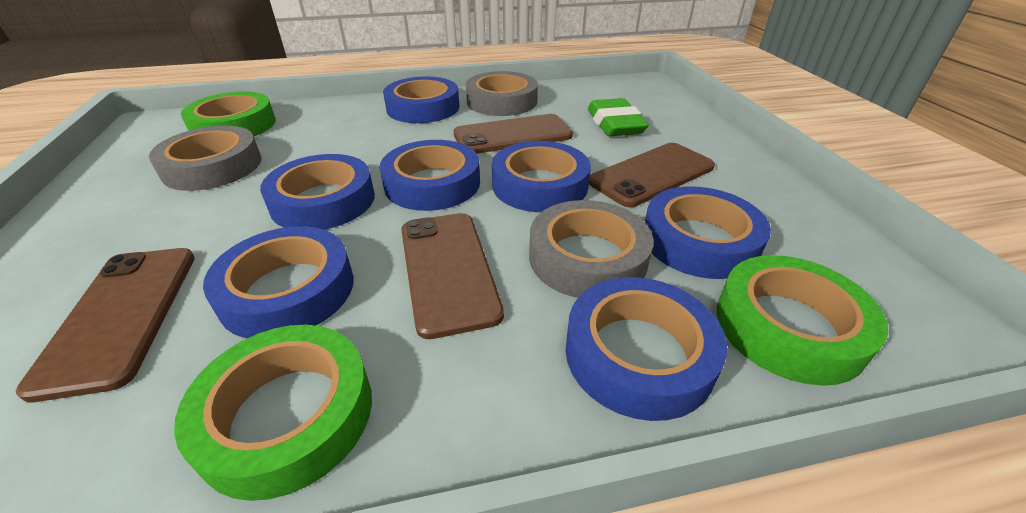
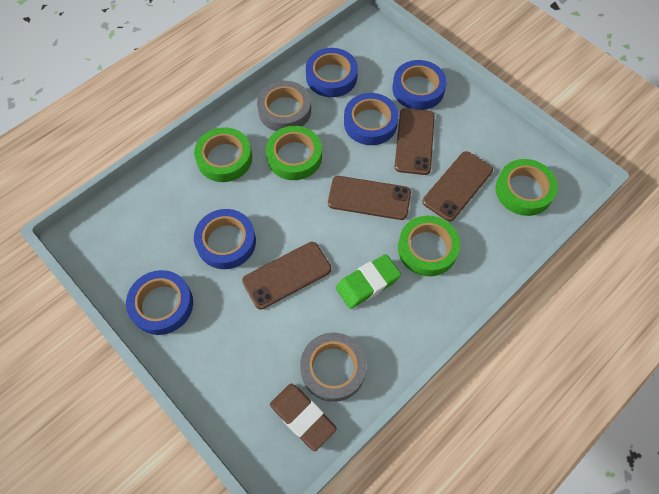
blue tape: [203,226,354,338] [260,154,375,230] [380,140,480,211] [383,76,459,123] [492,141,591,212] [566,277,727,421] [645,186,771,279] = 7 -> [126,270,193,335] [194,209,256,269] [306,48,358,97] [344,93,399,145] [392,60,447,110] = 5
brown eraser: none = 0 -> [270,384,337,451] = 1
green tape: [174,325,372,501] [181,91,276,136] [717,255,888,386] = 3 -> [194,127,252,182] [266,126,322,180] [398,216,460,276] [496,159,558,216] = 4
grey tape: [149,126,261,191] [466,71,538,116] [529,200,654,298] = 3 -> [257,81,311,131] [300,332,367,402] = 2

